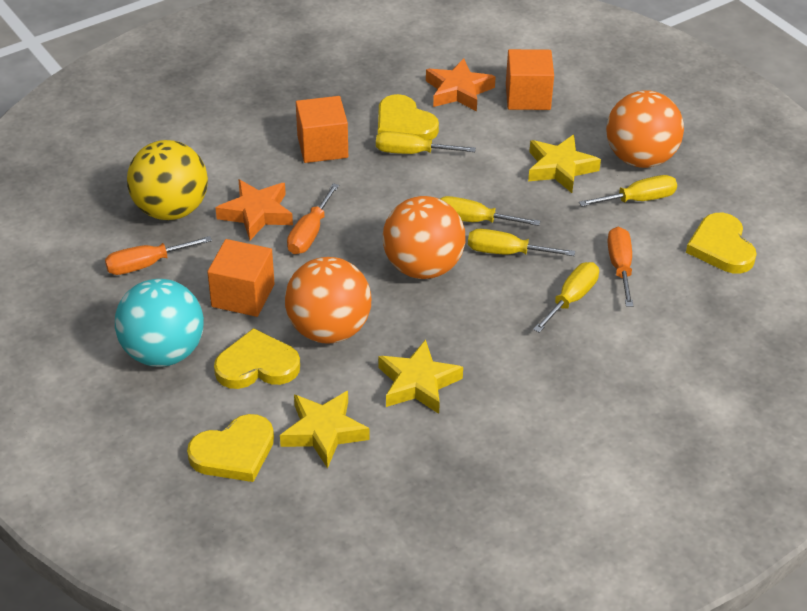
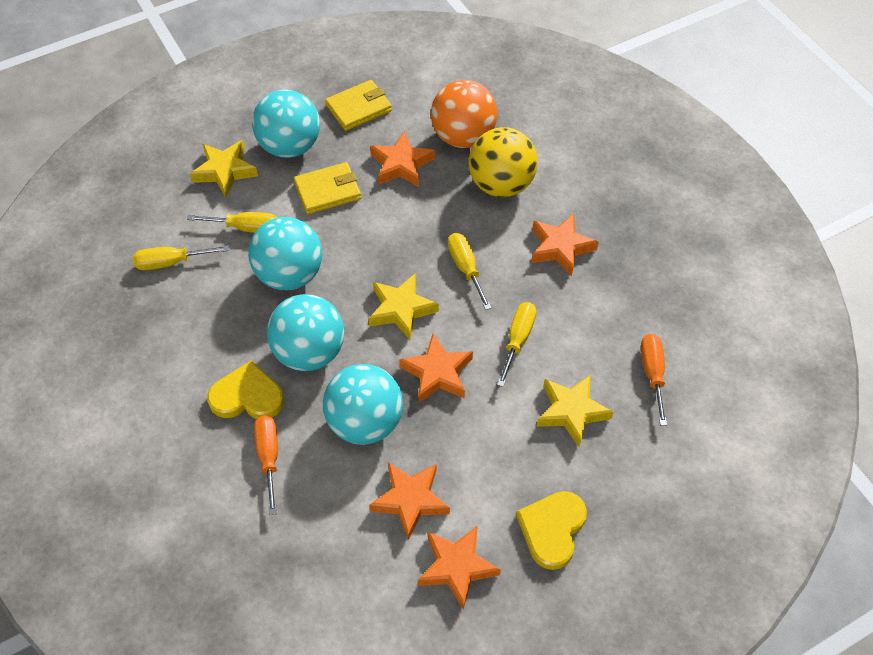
orange ball: [285,257,371,344] [383,196,465,279] [606,90,684,168] = 3 -> [431,80,497,148] = 1
orange cube: [207,239,275,317] [296,96,348,163] [506,49,554,110] = 3 -> none = 0
orange screwdriver: [105,236,212,275] [287,183,339,254] [607,227,633,307] = 3 -> [254,415,278,515] [641,334,667,426] = 2
orange star: [216,179,293,240] [426,58,496,111] = 2 -> [369,463,450,540] [370,131,435,187] [399,333,473,403] [418,525,501,610] [531,213,599,276] = 5
turquoise ball: [115,279,204,367] = 1 -> [248,217,322,290] [252,89,320,158] [267,294,344,371] [323,364,403,445] = 4
yellow heart: [187,414,274,482] [214,328,300,389] [378,94,439,140] [686,213,757,273] = 4 -> [207,360,284,419] [516,491,587,570] = 2
yellow screwdriver: [376,131,476,154] [440,196,540,226] [468,229,575,256] [533,262,599,333] [579,175,677,207] = 5 -> [133,245,229,270] [187,212,278,233] [448,233,492,310] [497,302,536,387] = 4
yellow wallet: none = 0 -> [294,162,361,214] [325,80,392,131] = 2

